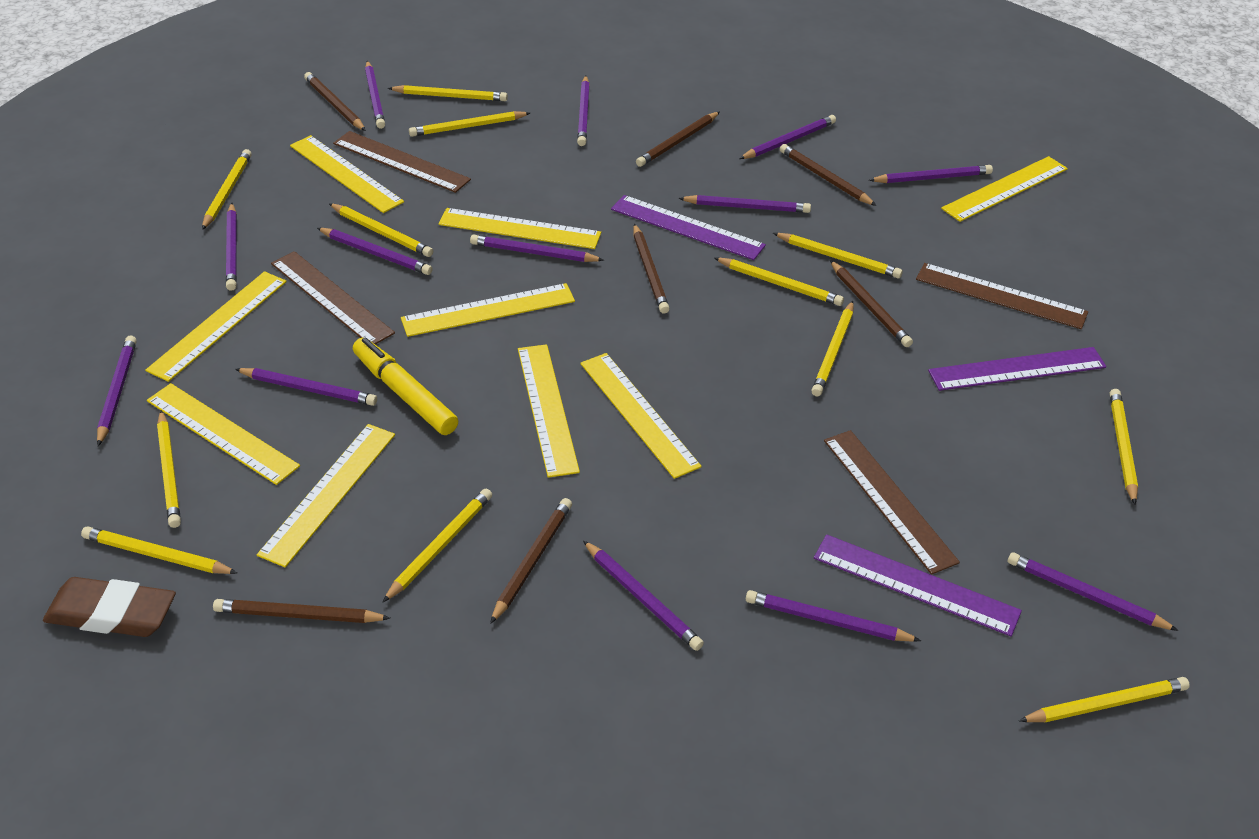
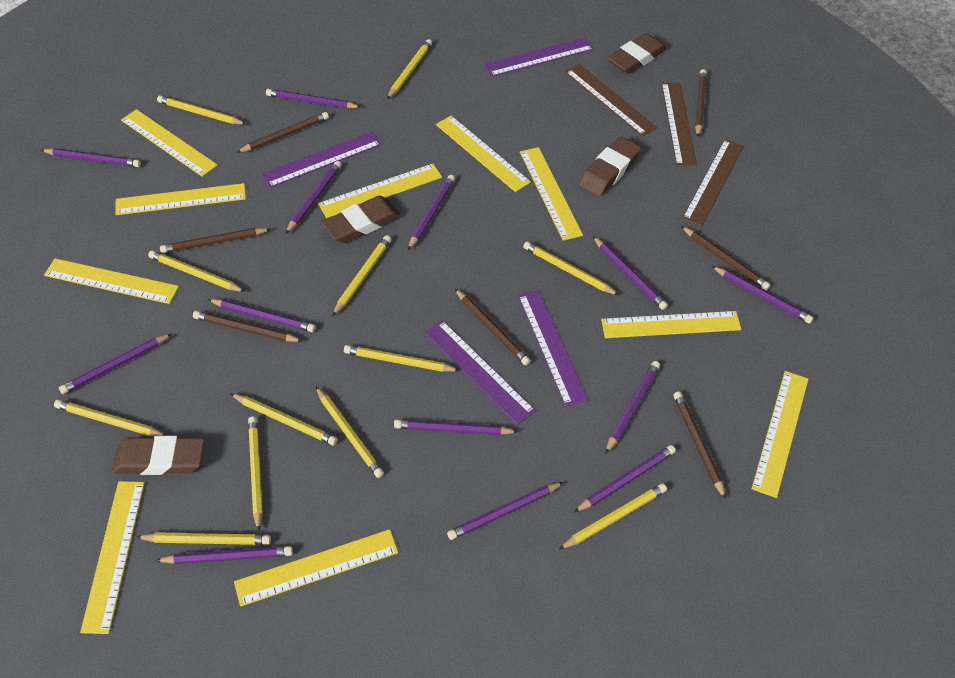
brown eraser: [43,577,176,637] = 1 -> [112,436,205,475] [321,196,401,243] [579,137,641,197] [607,33,667,74] = 4
brown ruler: [271,251,395,345] [333,131,471,193] [824,430,960,575] [916,263,1088,329] = 4 -> [565,64,657,136] [661,83,697,166] [682,139,744,226] = 3
purple ruler: [611,195,766,260] [814,534,1022,636] [928,347,1106,391] = 3 -> [261,132,382,188] [425,320,536,425] [484,37,594,77] [518,290,588,407] = 4
yellow marker: [353,338,458,435] = 1 -> none = 0
yellow ruler: [145,271,287,382] [147,383,300,485] [257,424,395,567] [290,135,404,213] [401,283,575,337] [438,208,601,249] [518,344,580,478] [580,353,701,479] [941,156,1068,222] = 9 -> [44,258,179,304] [80,481,145,634] [115,183,246,215] [121,109,218,177] [234,529,398,607] [318,164,442,218] [436,115,531,192] [520,147,583,241] [601,311,741,338] [752,371,809,498] = 10

